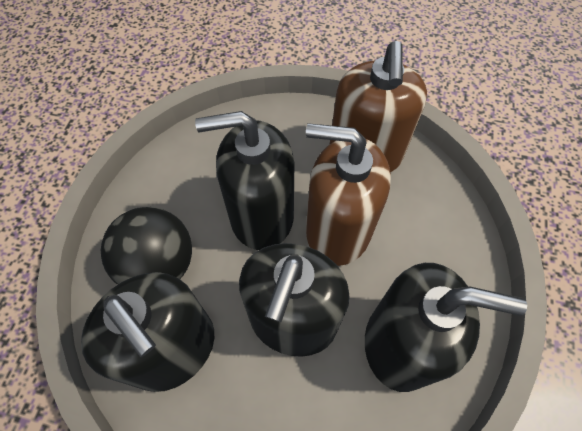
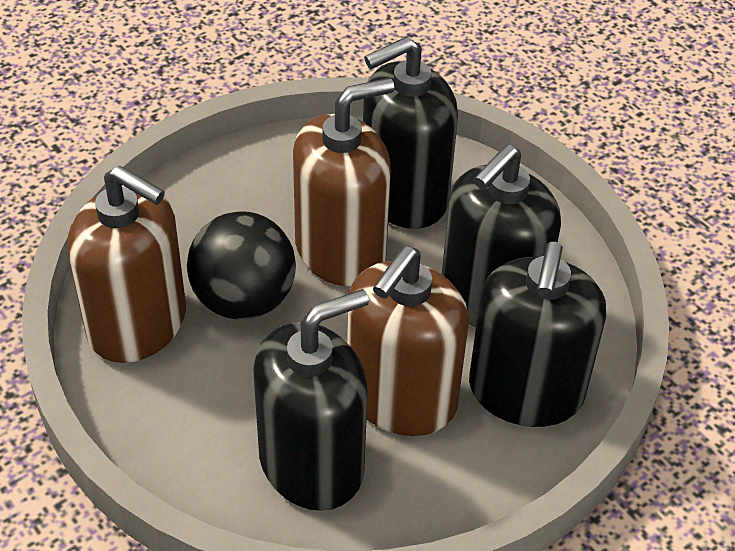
brown soap dispenser: [306,123,391,266] [329,41,427,172] = 2 -> [68,165,186,363] [293,78,395,286] [347,246,469,436] = 3

